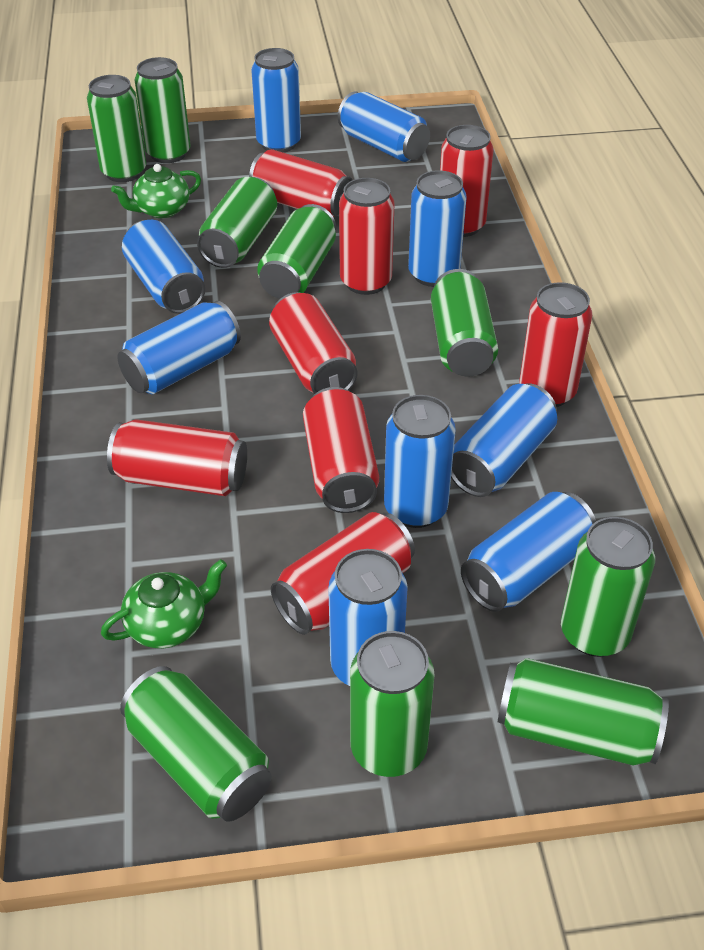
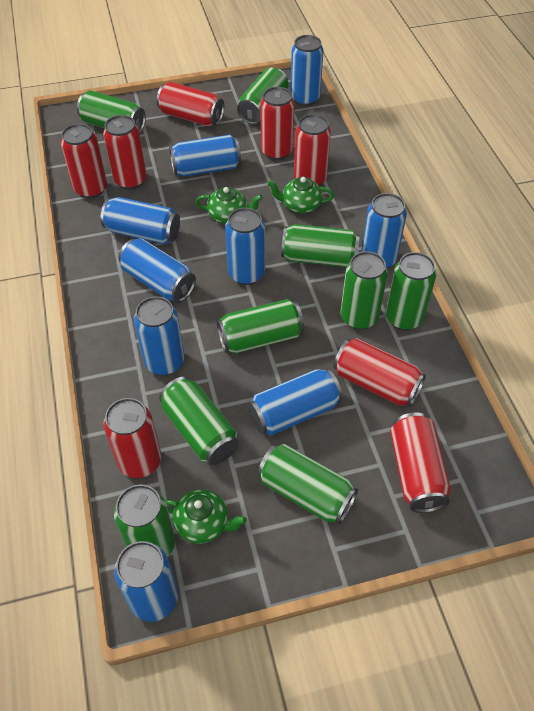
green teapot: [101,559,227,648] [111,164,201,218] = 2 -> [165,489,247,544] [195,187,263,224] [267,177,334,213] = 3

